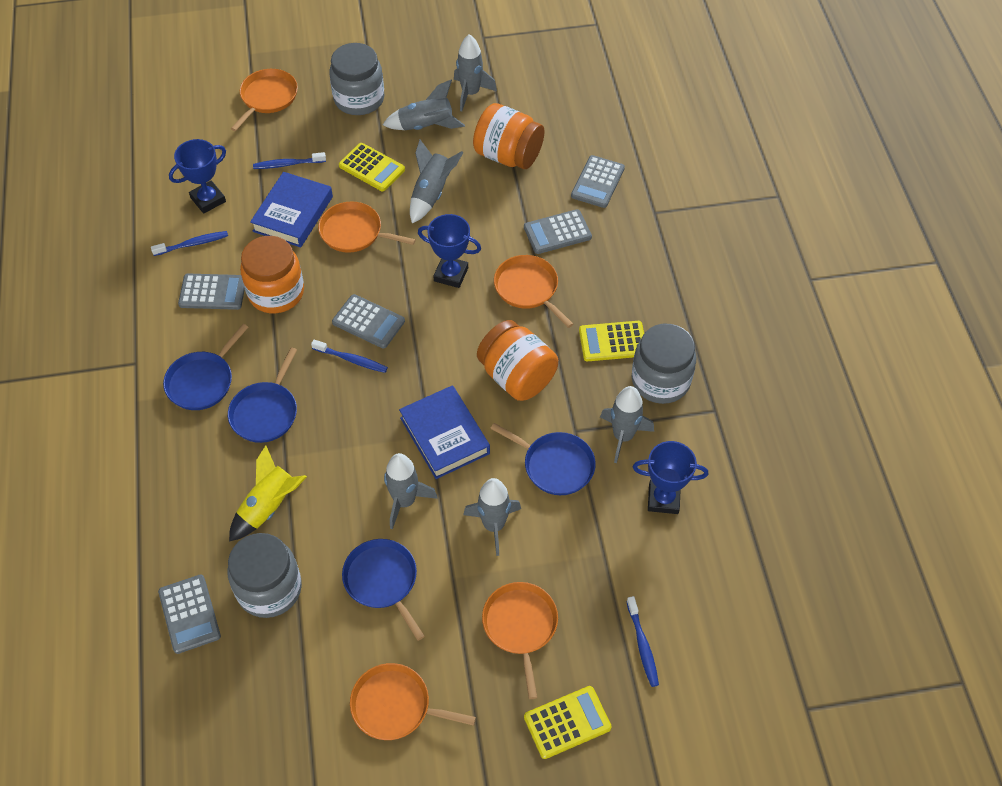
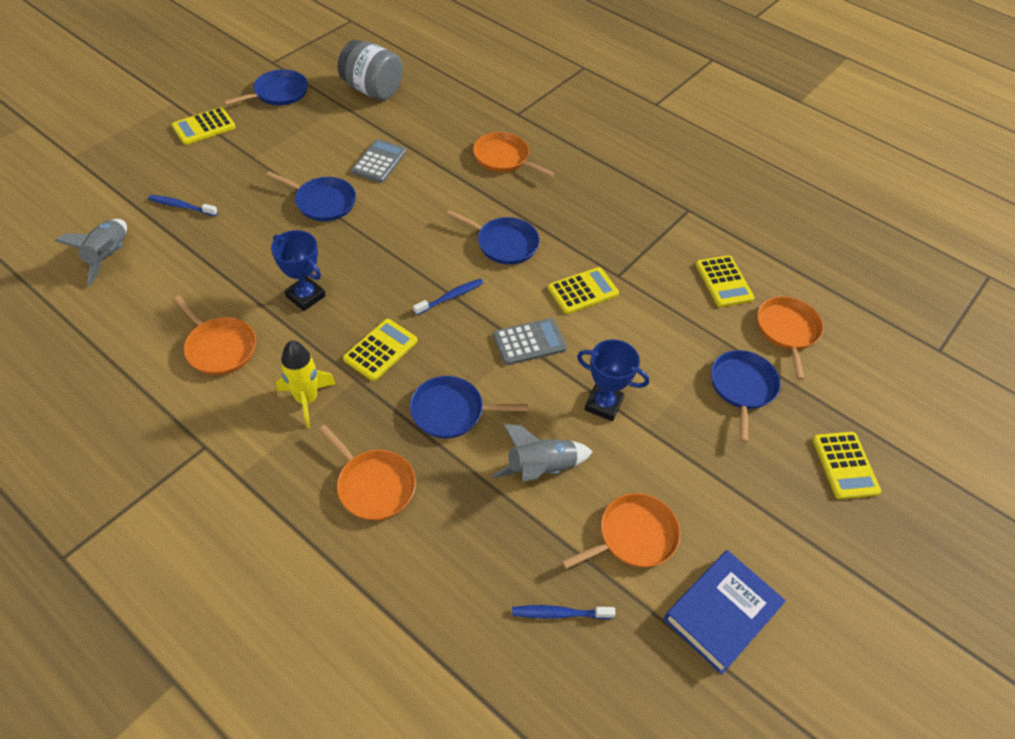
blue book: [250,172,333,247] [399,385,490,479] = 2 -> [664,550,786,675] = 1
blue pan: [163,324,248,410] [228,347,297,443] [342,539,425,641] [490,423,596,495] = 4 -> [223,69,308,105] [266,171,356,221] [410,376,528,438] [447,210,540,265] [711,350,781,442] = 5
blue toothbrush: [151,231,228,256] [253,152,326,169] [311,340,388,373] [626,596,659,687] = 4 -> [148,195,218,216] [413,279,483,315] [512,605,615,619] = 3
blue trophy: [169,139,226,214] [418,214,481,288] [633,441,708,514] = 3 -> [271,230,326,311] [577,339,649,421] = 2
grey calculator: [158,574,221,654] [178,274,245,310] [332,294,405,349] [524,209,592,254] [571,155,625,208] = 5 -> [351,139,407,183] [493,318,567,365] = 2
grey jar: [228,533,302,618] [329,43,384,115] [631,324,696,404] = 3 -> [338,40,403,100] = 1
grey rocket: [383,80,465,130] [384,453,438,530] [410,140,464,223] [454,34,497,112] [463,478,521,556] [600,386,654,463] = 6 -> [55,219,127,286] [492,424,593,482] = 2
orange jar: [240,236,304,313] [473,103,545,169] [477,320,558,401] = 3 -> none = 0
yellow calculator: [339,143,405,191] [524,686,612,759] [579,321,644,361] = 3 -> [172,107,236,145] [343,319,417,381] [548,267,619,314] [696,256,755,307] [812,432,881,499] = 5

